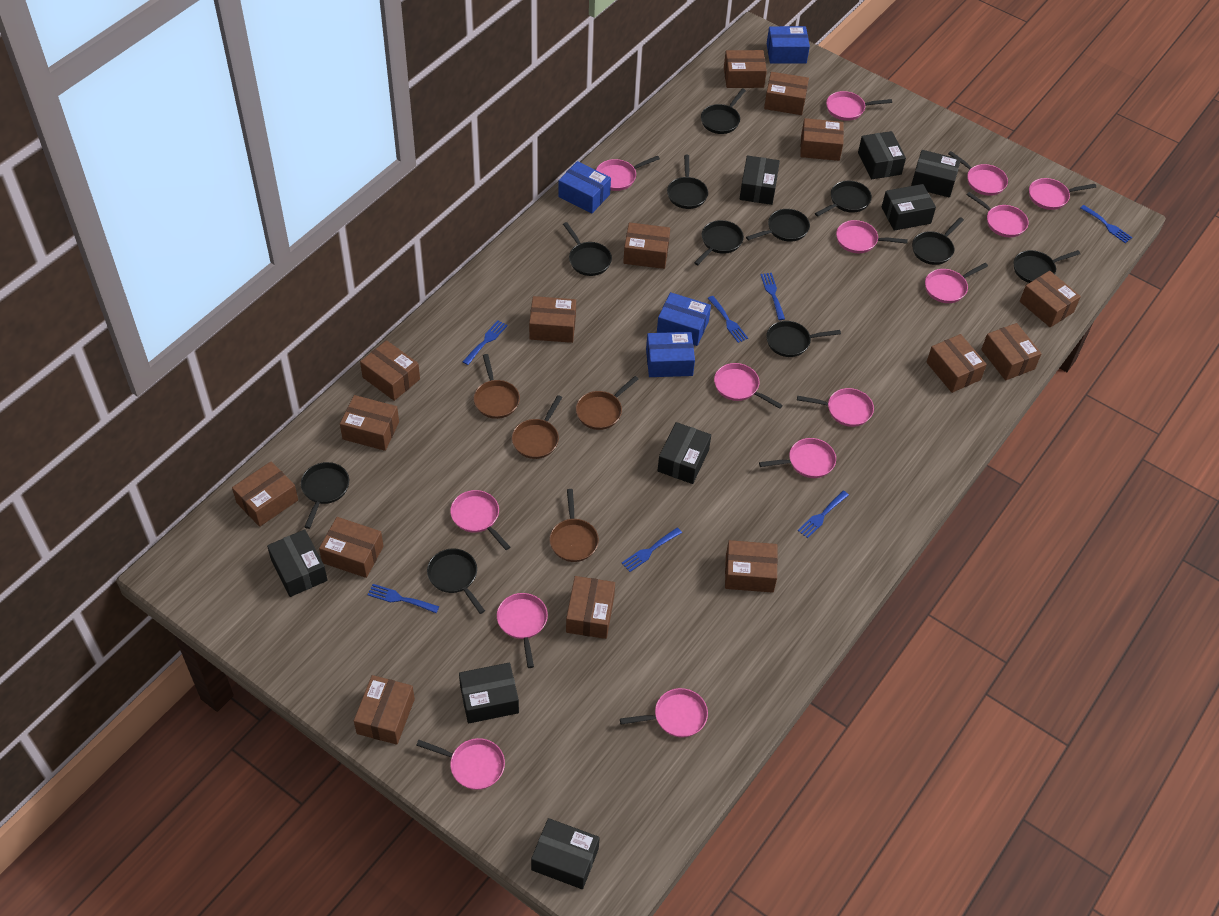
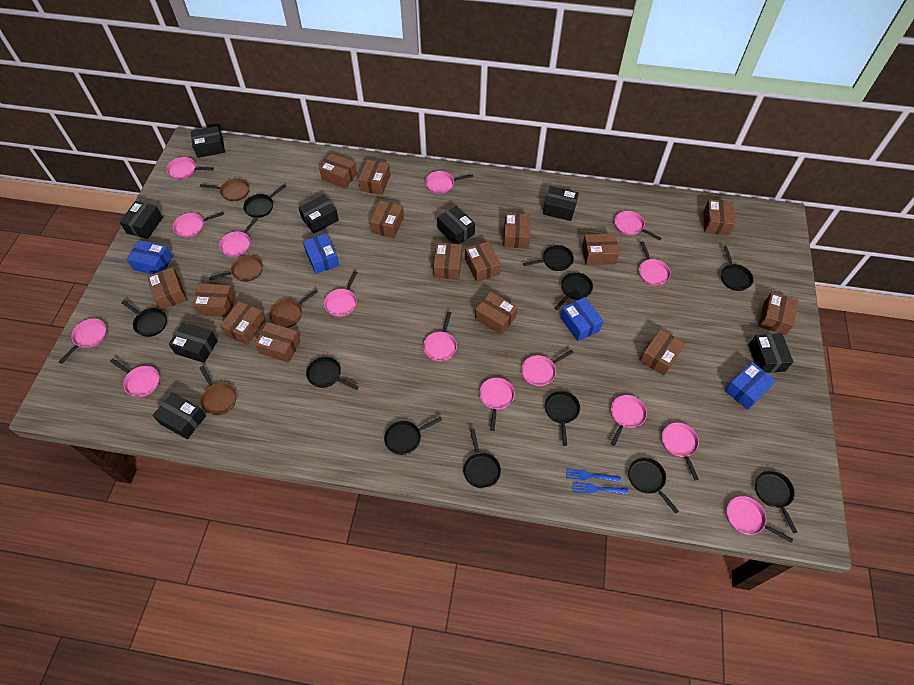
blue fork: [368,584,439,613] [463,320,508,365] [622,528,682,572] [708,296,748,343] [760,273,785,320] [798,491,849,538] [1080,205,1132,243] = 7 -> [566,468,621,482] [573,482,628,494] = 2
pink pan: [416,738,505,790] [450,490,510,550] [497,593,548,668] [596,156,660,191] [620,688,708,738] [714,363,783,409] [759,438,836,478] [797,388,874,427] [826,91,892,121] [836,220,908,253] [925,263,988,303] [948,151,1008,196] [966,192,1029,237] [1029,178,1096,210] = 14 -> [59,319,107,364] [110,359,160,397] [166,157,214,179] [173,212,224,237] [219,217,259,257] [324,271,358,317] [423,312,457,362] [425,171,473,194] [479,378,515,431] [522,350,574,386] [611,395,647,446] [615,211,661,241] [639,241,671,286] [662,422,699,480] [726,496,793,543] = 15

